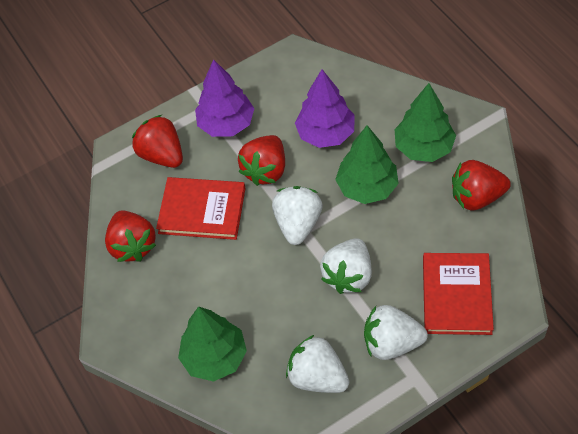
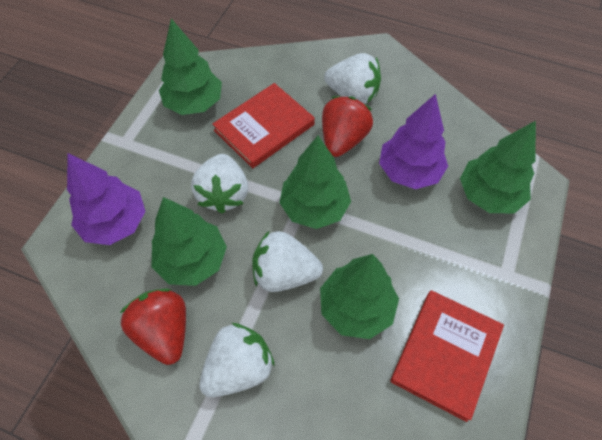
green tree: [178,307,247,382] [335,125,399,204] [394,83,456,162] = 3 -> [151,197,227,286] [159,18,222,115] [279,136,351,229] [320,254,399,339] [460,121,536,213] = 5
red strawberry: [105,211,156,262] [132,115,183,168] [238,135,285,186] [452,160,511,211] = 4 -> [120,288,186,365] [322,96,373,157] = 2

